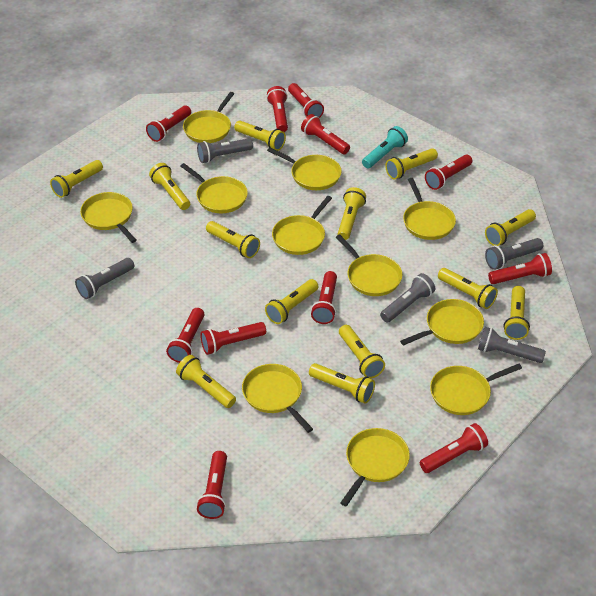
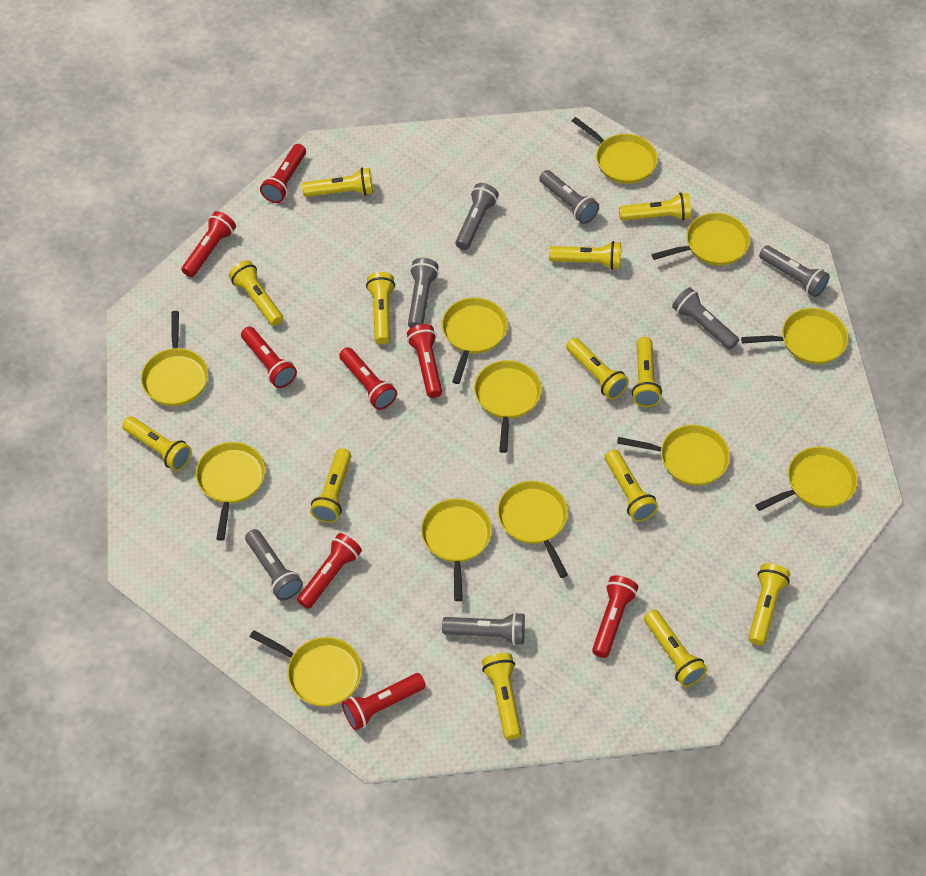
grey flashlight: [75,258,134,299] [197,138,253,163] [380,273,435,323] [478,327,546,363] [485,238,543,270] = 5 -> [245,529,303,601] [408,258,439,328] [442,612,525,645] [455,183,499,250] [539,170,599,224] [672,287,739,350] [759,246,830,297] = 7
red flashlight: [146,105,191,142] [166,308,205,363] [197,451,227,519] [200,322,266,355] [267,86,288,132] [288,83,324,118] [301,114,350,154] [311,271,337,324] [420,423,488,473] [425,154,472,190] [488,253,552,284] = 11 -> [181,211,236,277] [241,327,297,388] [260,144,306,203] [297,533,362,609] [339,347,397,410] [342,673,426,730] [407,324,442,398] [592,575,638,658] = 8
turquoise flashlight: [362,126,408,168] = 1 -> none = 0
yellow pan: [80,192,137,243] [180,163,248,213] [183,92,234,143] [242,364,313,433] [267,147,342,190] [272,196,332,255] [336,235,402,296] [340,428,410,506] [400,299,484,346] [403,178,456,240] [430,364,522,415] = 11 -> [141,311,208,406] [196,442,265,541] [249,630,362,706] [421,498,492,601] [442,298,508,384] [474,360,541,453] [497,481,568,578] [572,117,658,184] [617,425,730,486] [652,213,750,266] [741,308,849,364] [755,447,858,511] = 12

